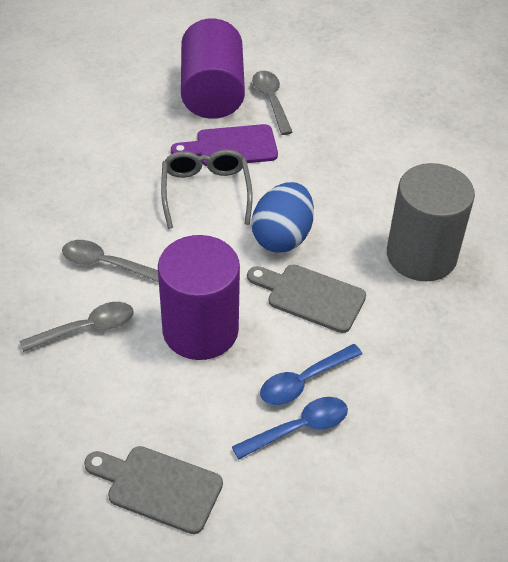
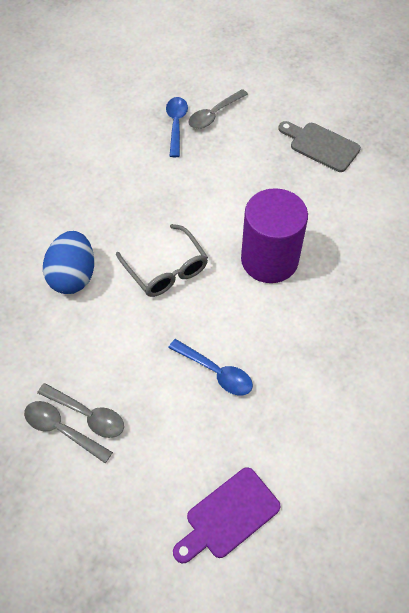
grey cutting board: [84,446,223,534] [247,264,366,333] = 2 -> [278,121,361,172] = 1
grey cylinder: [387,163,475,281] = 1 -> none = 0
purple cylinder: [158,235,240,360] [181,19,245,119] = 2 -> [241,188,308,283] = 1

